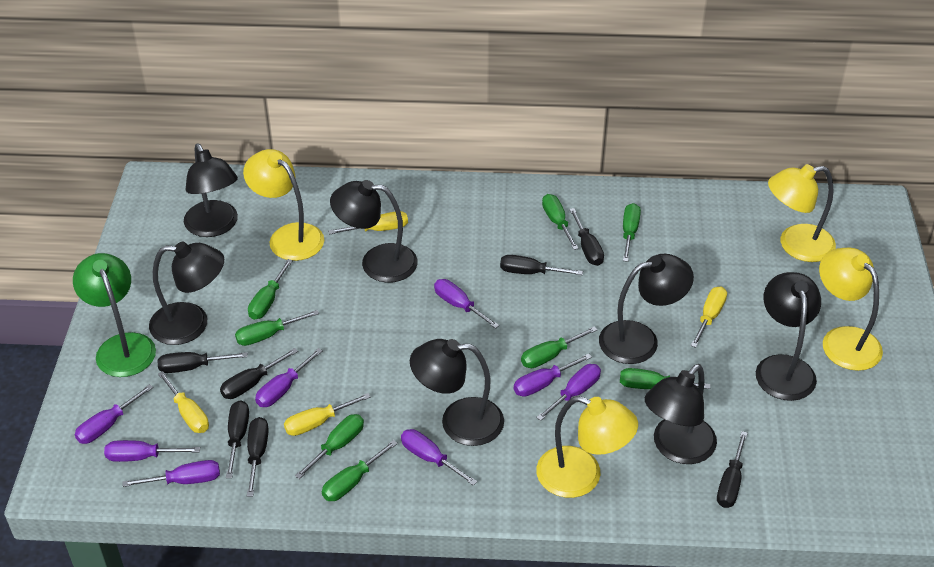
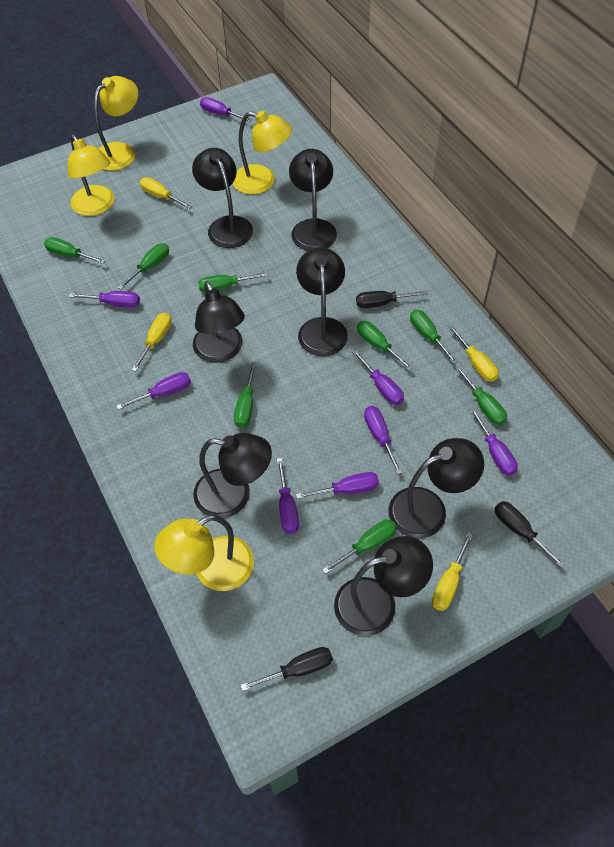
black screwdriver: [157,352,248,373] [220,348,298,399] [226,400,249,478] [247,417,269,497] [500,255,583,275] [569,208,604,266] [717,431,748,508] = 7 -> [240,647,333,691] [356,291,428,308] [495,501,566,568] = 3
green lamp: [73,253,156,377] = 1 -> none = 0

